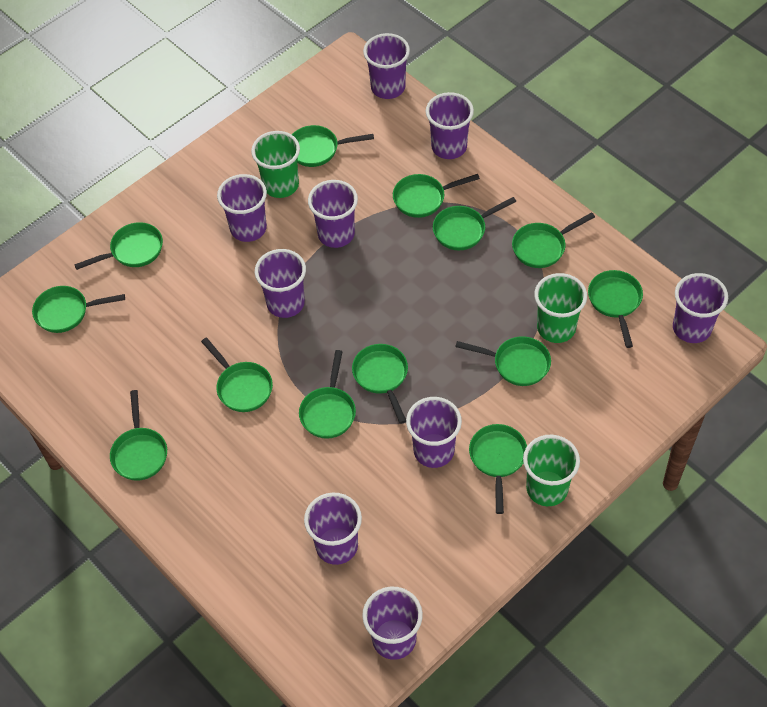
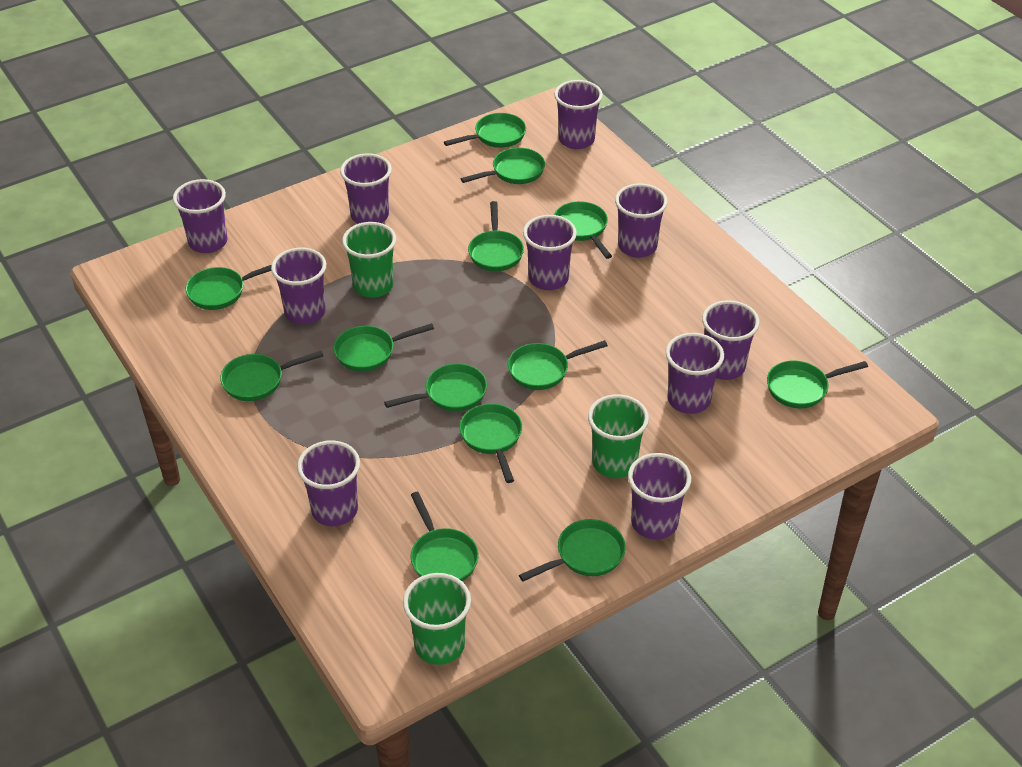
purple cup: [217,174,267,242] [255,249,306,318] [304,493,362,565] [308,180,358,248] [362,587,423,660] [363,33,410,99] [406,397,462,468] [426,92,474,159] [673,273,728,343] = 9 -> [173,179,227,253] [271,247,326,325] [297,440,360,526] [340,153,392,224] [523,215,577,290] [554,80,603,149] [615,183,668,258] [628,453,691,540] [666,333,724,414] [702,300,760,380] = 10

